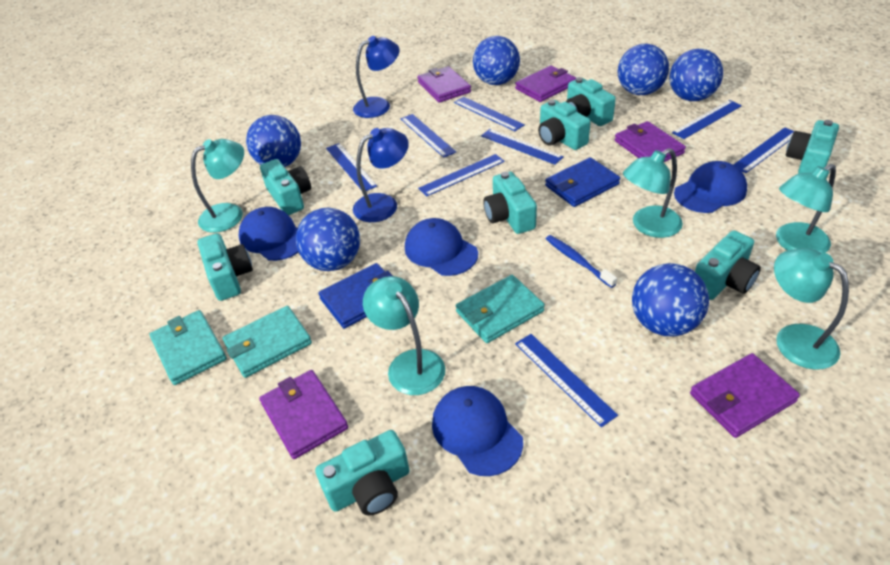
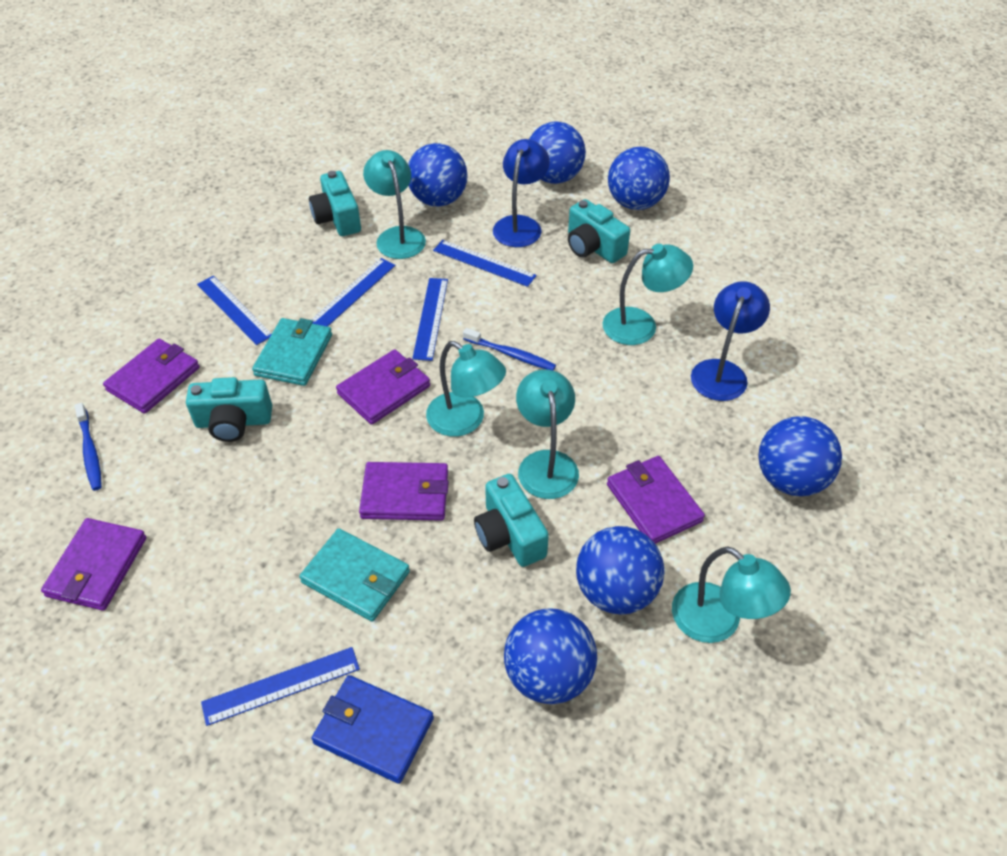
blue cap: [239,207,299,261] [405,218,478,276] [432,386,523,476] [674,161,747,213] = 4 -> none = 0
blue ruler: [326,143,377,191] [401,114,456,158] [418,154,505,196] [454,97,525,131] [481,129,564,165] [515,334,618,427] [672,100,742,139] [733,127,794,173] = 8 -> [197,276,272,345] [201,647,360,726] [311,258,396,327] [412,278,448,361] [433,240,537,287] = 5
blue toothbrush: [546,235,617,288] = 1 -> [75,403,102,491] [463,328,556,371] = 2
blue wallet: [318,263,393,329] [545,157,620,207] = 2 -> [311,675,434,784] = 1
turquoise camera: [198,233,253,301] [260,159,311,215] [315,430,410,516] [483,171,537,234] [538,100,591,150] [566,77,616,126] [695,230,761,300] [786,120,839,174] = 8 -> [186,377,272,442] [309,171,361,236] [474,474,549,567] [568,199,630,263] = 4
turquoise wallet: [150,310,227,385] [223,306,312,378] [456,275,545,343] = 3 -> [252,318,332,386] [299,528,410,622] = 2

